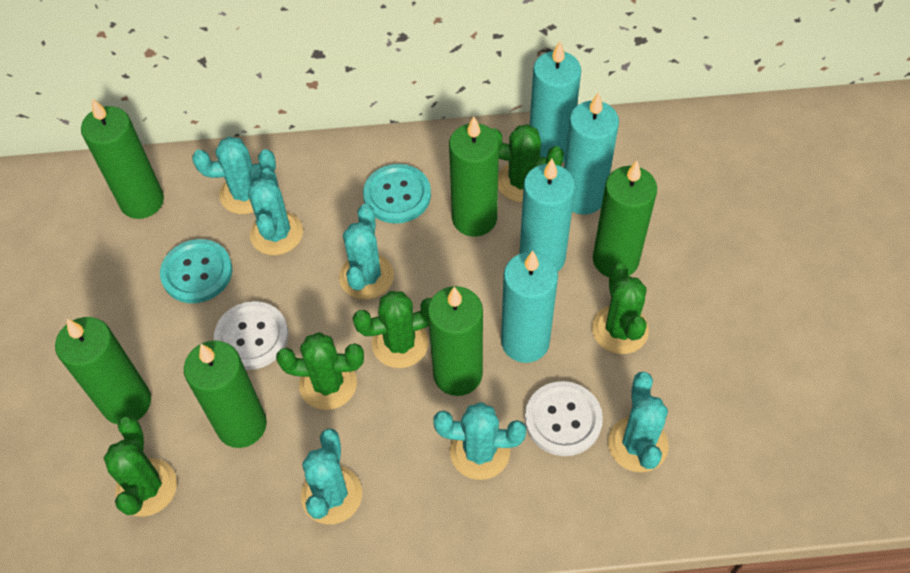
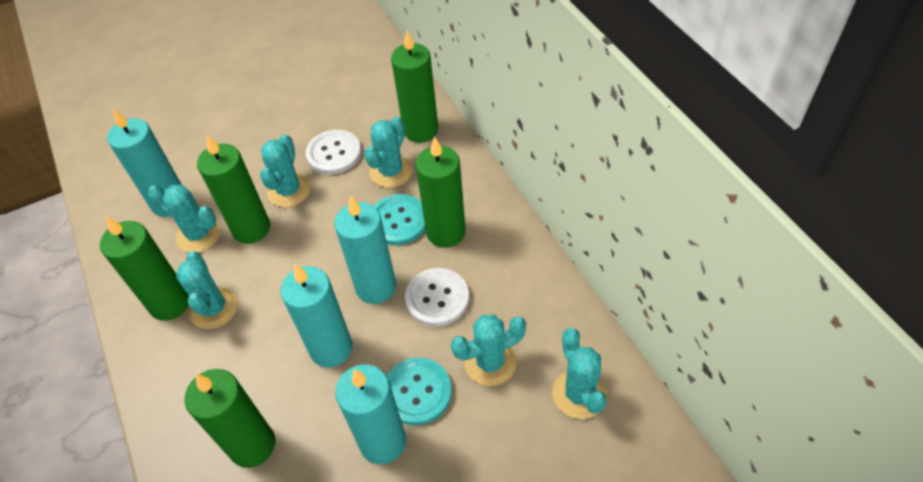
green cactus: [104,416,177,517] [276,332,364,410] [353,291,432,368] [492,124,564,202] [592,264,649,354] = 5 -> none = 0
green candle: [55,317,151,424] [81,98,164,219] [184,341,267,448] [428,286,483,396] [449,116,499,237] [593,161,657,277] = 6 -> [100,216,189,321] [185,369,275,468] [197,135,270,244] [391,31,438,143] [416,136,465,248] = 5

